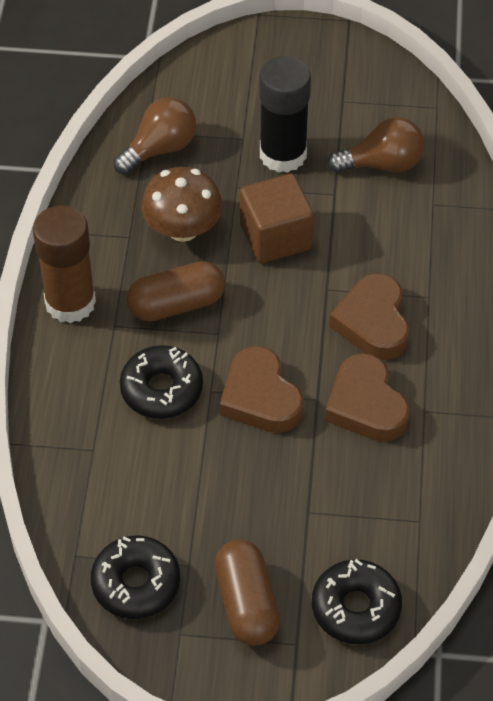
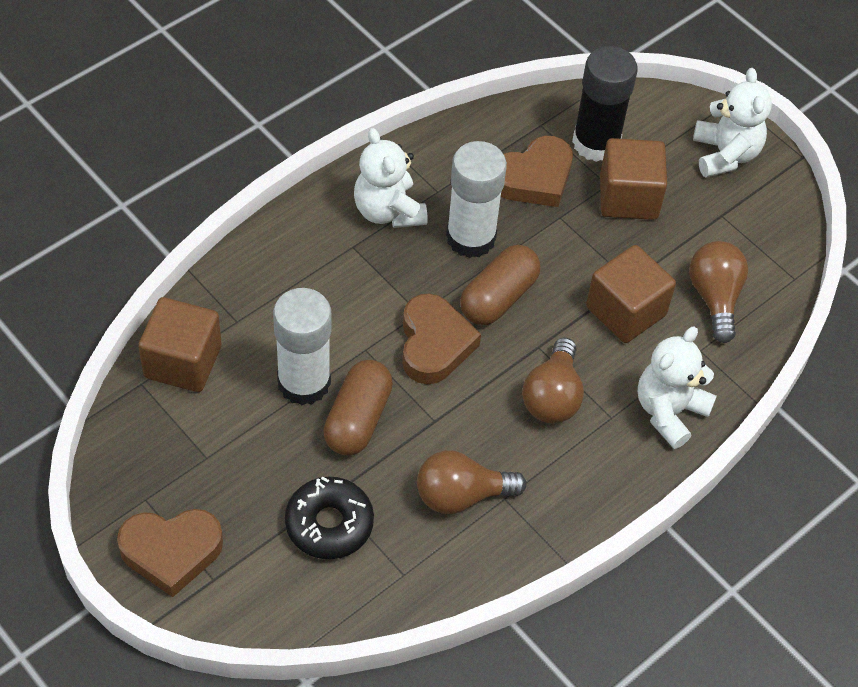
black donut: [91,535,180,619] [120,345,203,419] [312,559,402,644] = 3 -> [285,477,374,559] = 1
brown cube: [240,174,314,263] = 1 -> [138,297,222,392] [586,245,676,343] [600,138,667,220] = 3
brown glue stick: [33,205,96,323] = 1 -> none = 0
brown light bulb: [113,97,196,175] [327,117,425,173] = 2 -> [417,450,526,514] [522,337,584,423] [689,241,748,343] = 3
brown mushroom: [141,167,223,242] = 1 -> none = 0
white glue stick: none = 0 -> [273,288,332,405] [446,141,507,258] = 2
white teddy bear: none = 0 -> [354,128,428,228] [638,327,717,449] [693,68,772,177] = 3

